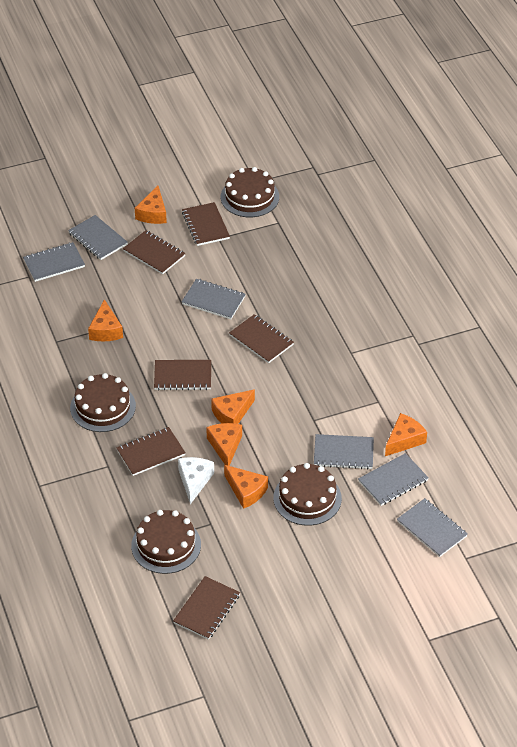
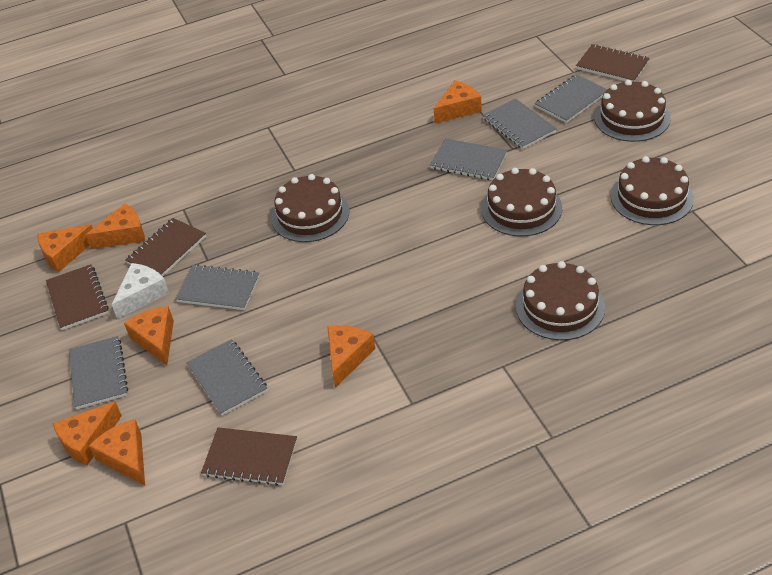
brown cake: [70,373,136,432] [131,510,201,574] [221,167,279,217] [273,463,342,526] = 4 -> [271,174,349,242] [481,168,562,236] [516,261,605,340] [594,80,671,142] [611,156,694,225] = 5
brown notebook: [116,427,185,476] [123,230,186,274] [154,360,211,390] [173,576,240,640] [182,202,230,246] [229,314,294,363] = 6 -> [46,264,108,330] [126,218,206,277] [201,427,297,486] [576,44,650,82] = 4
orange cheese: [88,299,123,341] [135,185,167,224] [206,423,242,466] [211,389,255,424] [224,465,268,509] [385,413,427,456] = 6 -> [37,224,93,272] [52,402,122,466] [86,203,145,249] [89,419,145,485] [124,306,174,365] [327,325,375,388] [433,80,482,123] = 7

